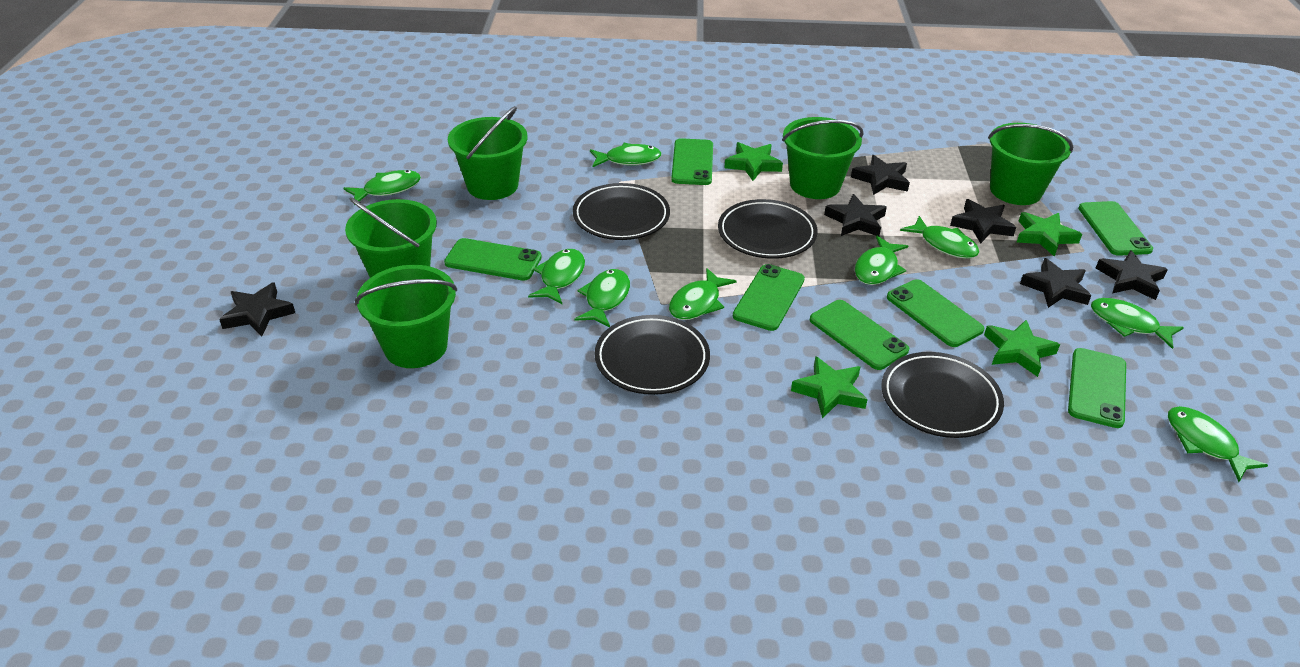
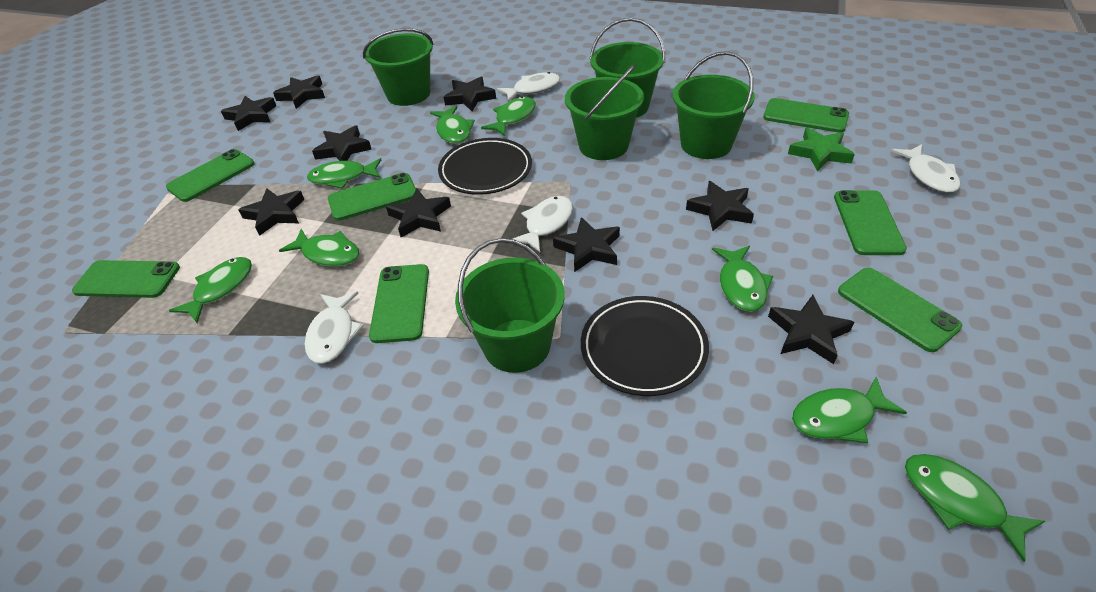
black plate: [572,183,670,240] [595,315,710,395] [718,199,818,259] [881,352,1004,438] = 4 -> [438,138,532,195] [581,296,709,396] = 2
black star: [219,282,295,336] [824,194,887,236] [851,155,910,195] [950,199,1016,243] [1020,258,1092,308] [1096,250,1168,300] = 6 -> [221,96,276,131] [238,188,305,236] [273,75,325,109] [312,125,372,161] [386,189,451,237] [444,76,496,111] [553,217,620,272] [686,181,754,231] [768,295,854,364] = 9
green fish: [343,170,421,205] [528,249,585,304] [575,269,630,327] [590,143,662,168] [669,268,736,320] [855,236,908,285] [900,216,979,259] [1091,298,1184,349] [1168,406,1268,482] = 9 -> [169,257,252,323] [279,229,359,267] [307,158,381,189] [430,106,475,144] [481,96,536,136] [712,246,773,312] [792,377,907,443] [905,454,1045,562] = 8
green star: [724,142,783,181] [791,356,868,419] [984,320,1060,377] [1017,212,1082,257] = 4 -> [788,127,855,171] = 1
white fish: none = 0 -> [304,291,364,364] [497,72,560,102] [513,196,573,252] [891,144,960,193] = 4

